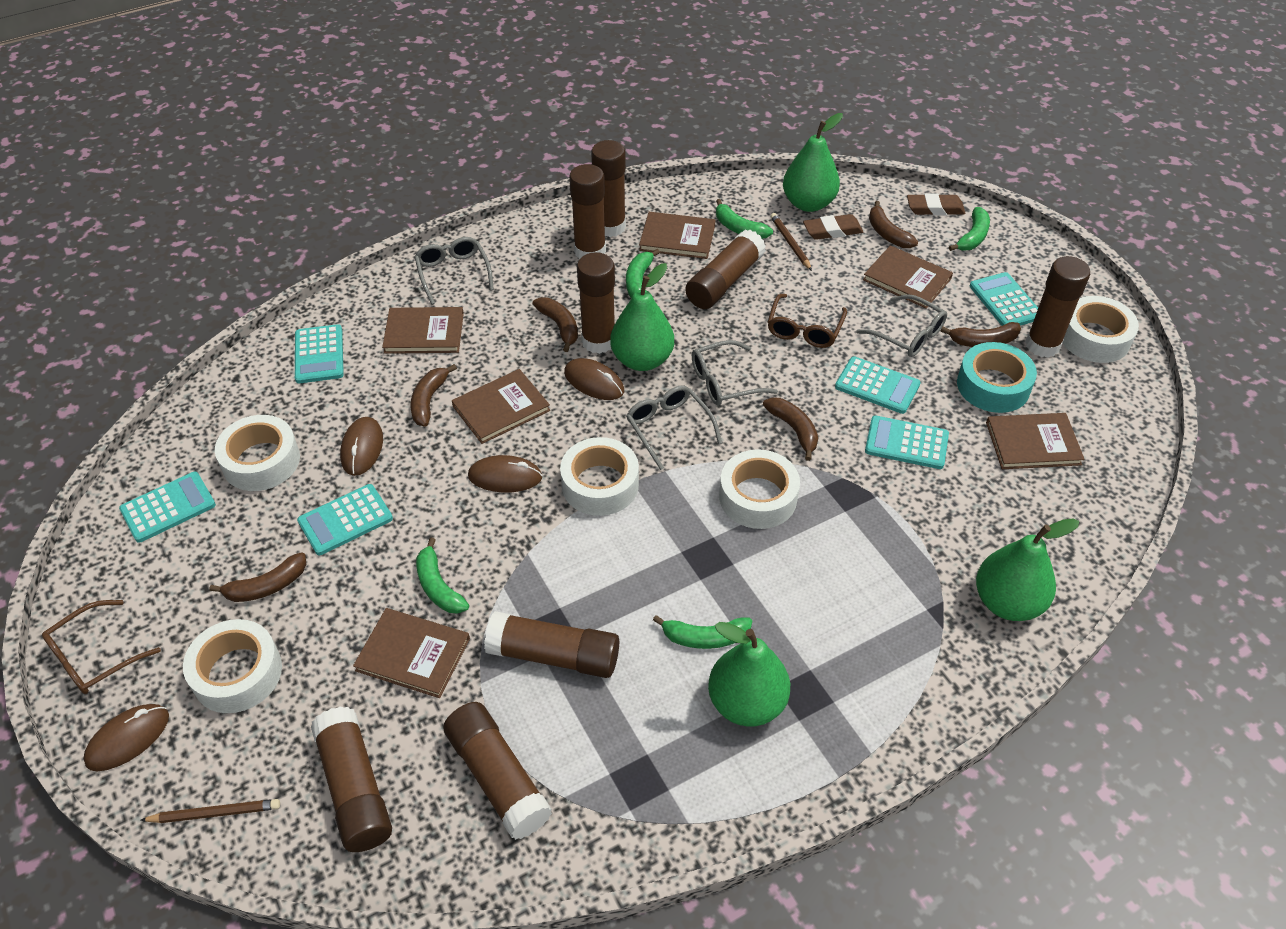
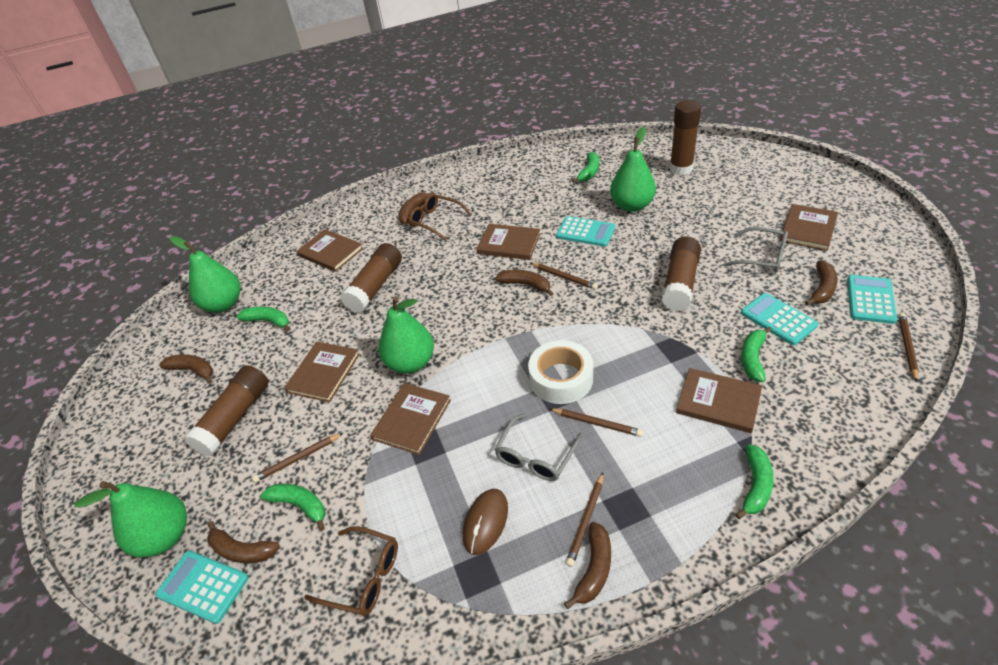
brown eraser: [803,214,863,240] [907,193,966,215] = 2 -> none = 0
brown glue stick: [311,706,392,852] [443,702,552,840] [484,611,619,678] [569,164,606,260] [577,252,615,354] [591,140,626,237] [685,230,766,309] [1025,256,1090,358] = 8 -> [184,365,269,456] [340,243,402,313] [662,236,701,311] [670,100,701,175] = 4
brown mouse: [83,704,169,771] [340,417,383,476] [468,455,542,492] [564,358,624,400] = 4 -> [463,489,508,555] = 1
brown pencil: [140,799,280,823] [770,213,812,271] = 2 -> [252,433,343,482] [530,263,598,290] [550,408,643,437] [566,472,603,567] [898,313,919,382] = 5
grey glasses: [414,237,494,305] [626,385,722,470] [692,340,778,406] [856,294,947,357] = 4 -> [494,413,583,481] [723,227,788,272] = 2
turquoise calculator: [119,471,216,543] [295,324,344,383] [297,484,393,555] [835,356,921,414] [865,415,949,469] [970,272,1038,326] = 6 -> [155,550,249,624] [556,216,615,247] [741,293,818,345] [847,275,897,324] = 4
turquoise tape: [957,342,1037,413] = 1 -> none = 0
white tape: [183,619,282,713] [215,415,300,491] [560,437,639,516] [719,449,800,529] [1063,296,1139,363] = 5 -> [528,340,593,404] = 1

